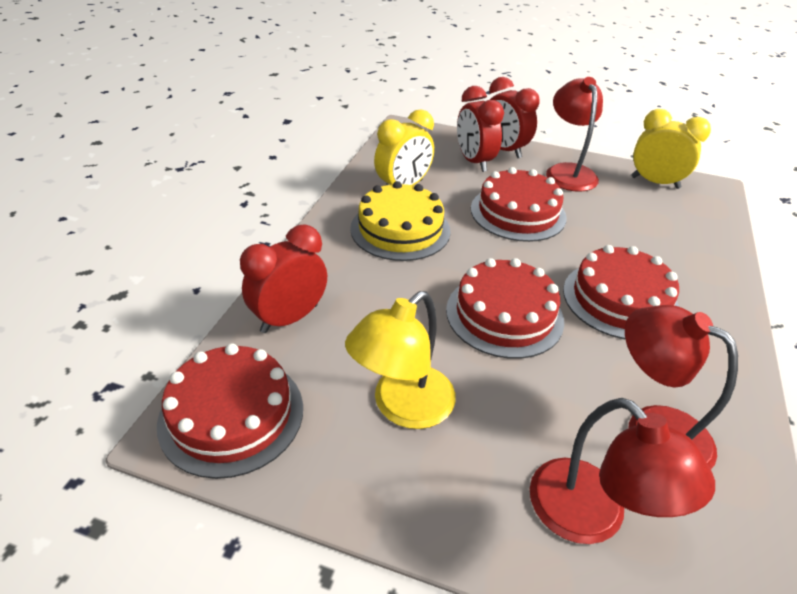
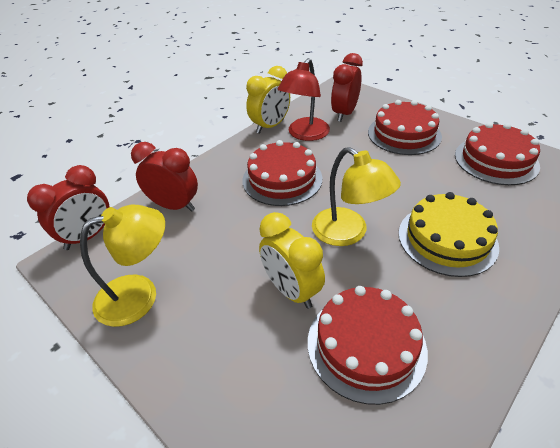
red lamp: [530,398,715,544] [546,77,603,192] [625,305,738,469] = 3 -> [277,58,330,141] = 1
yellow lamp: [345,291,456,429] = 1 -> [80,205,165,327] [312,147,401,246] = 2

